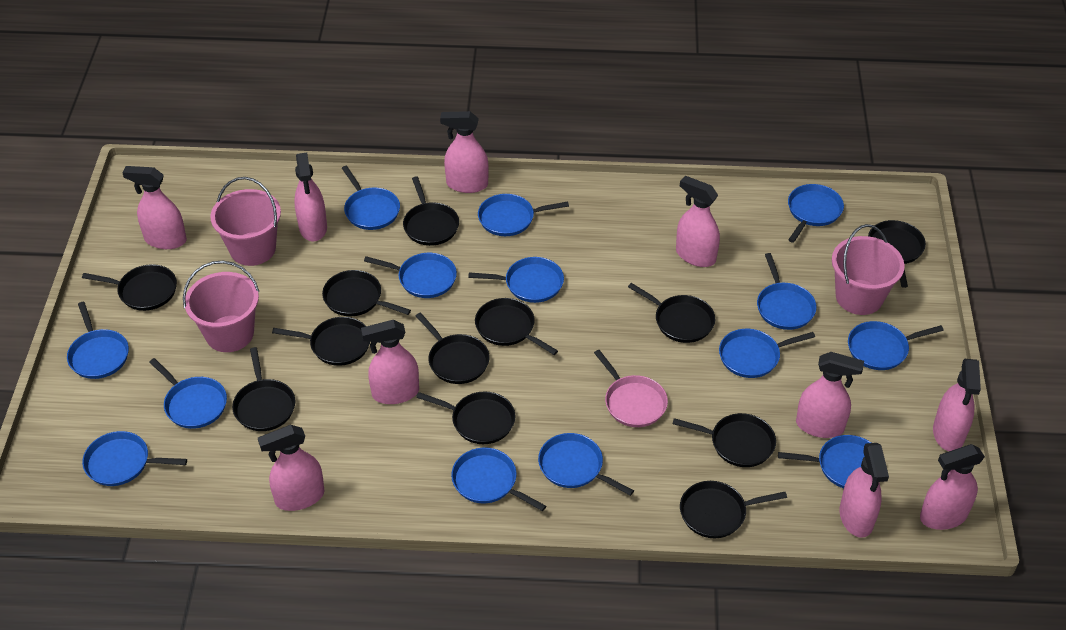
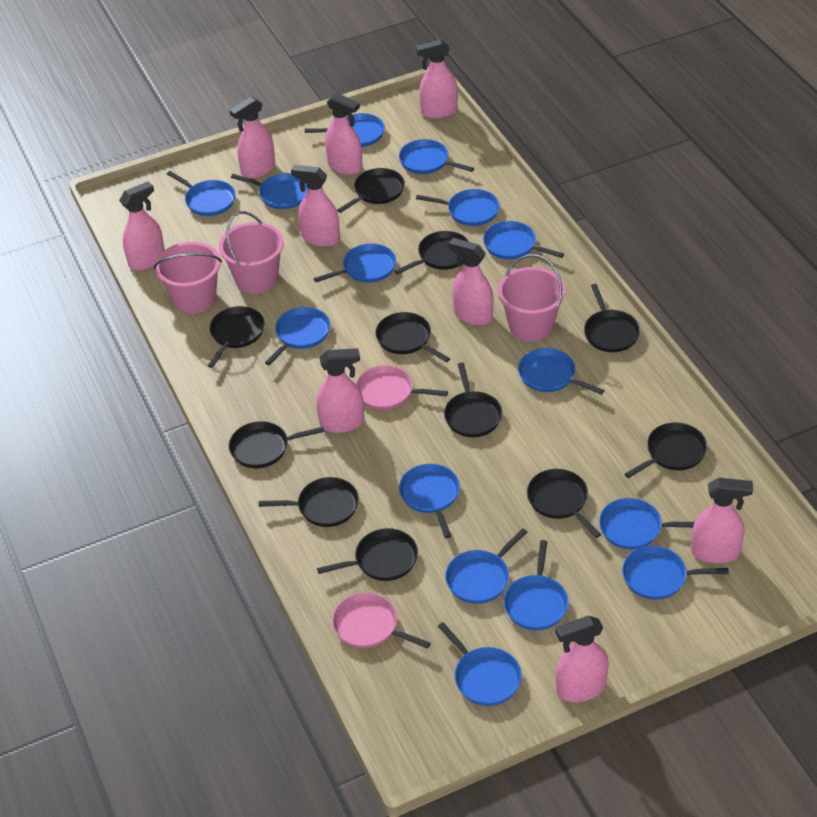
black pan: [82,264,177,311] [232,347,296,431] [272,317,370,366] [322,270,411,316] [403,176,459,246] [416,313,490,384] [416,391,516,444] [475,298,558,355] [628,283,715,343] [672,413,776,467] [680,481,787,538] [868,220,926,288] = 12 -> [208,306,265,368] [229,421,324,468] [259,477,359,527] [317,528,418,581] [337,168,405,213] [375,312,450,362] [395,231,469,275] [444,363,502,437] [527,469,601,538] [584,284,640,352] [624,423,707,478] = 11
blue pan: [67,302,129,379] [82,431,187,486] [149,358,227,429] [342,166,400,230] [364,253,457,298] [451,448,546,511] [468,257,564,303] [478,194,569,236] [538,433,634,496] [719,329,815,378] [757,253,817,330] [778,435,871,488] [788,184,844,243] [848,321,944,370] = 14 -> [167,171,236,216] [231,173,308,209] [265,307,330,365] [305,113,385,147] [314,243,396,283] [399,139,474,174] [399,464,460,538] [416,189,500,226] [438,622,522,706] [445,528,527,604] [483,221,564,259] [504,540,569,630] [518,348,605,395] [599,498,694,549] [622,546,729,600] = 15
pink pan: [594,350,668,427] = 1 -> [332,593,431,649] [356,365,448,410] = 2
pink spray bottle: [122,166,187,249] [258,425,325,511] [294,153,327,241] [361,320,419,404] [440,111,489,193] [676,176,720,267] [796,352,864,438] [840,443,889,538] [920,444,985,530] [933,359,981,451] = 10 -> [119,181,165,270] [230,97,275,179] [291,165,340,247] [316,348,364,433] [325,93,363,175] [416,40,458,119] [449,238,493,325] [556,616,609,702] [691,478,753,564] = 9

